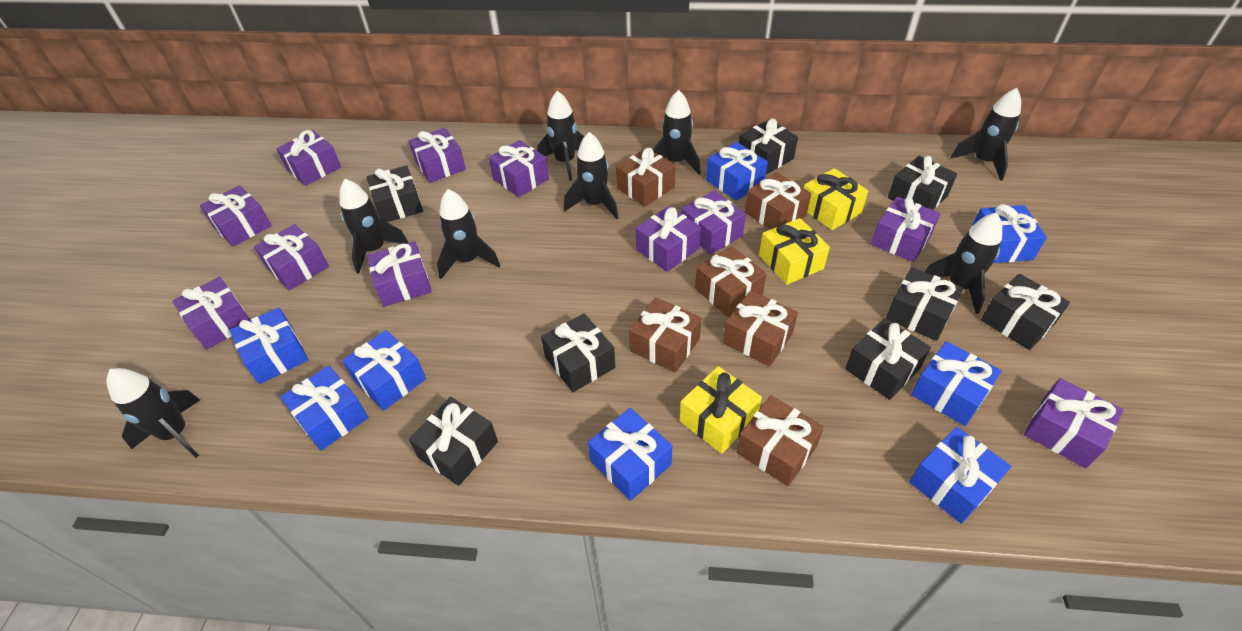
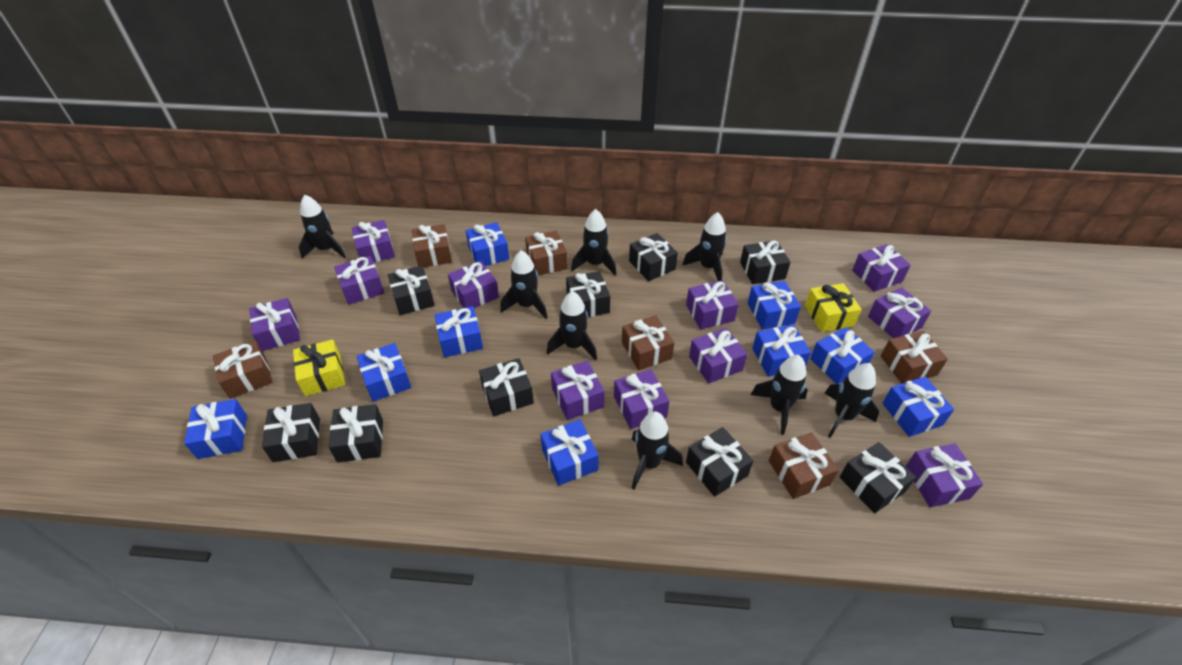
black gift: [367,165,423,222] [409,397,498,486] [541,313,615,392] [739,119,798,174] [845,318,931,400] [886,267,963,341] [888,156,957,210] [981,274,1070,350] = 8 -> [262,403,320,462] [328,404,383,463] [388,266,435,315] [479,358,534,416] [566,271,610,317] [629,233,678,281] [686,427,753,497] [740,240,791,284] [840,442,916,513] = 9
blue gift: [230,308,308,384] [280,366,369,451] [342,330,426,411] [588,408,672,501] [706,142,768,201] [909,427,1011,524] [911,341,1002,426] [972,204,1047,263] = 8 -> [184,399,247,459] [356,343,411,402] [435,306,483,357] [466,222,509,266] [540,419,599,486] [748,281,801,330] [752,324,811,377] [810,327,875,384] [882,377,954,437] = 9
yellow gift: [680,366,762,454] [759,218,830,285] [804,168,868,230] = 3 -> [293,339,345,396] [805,283,862,332] = 2

